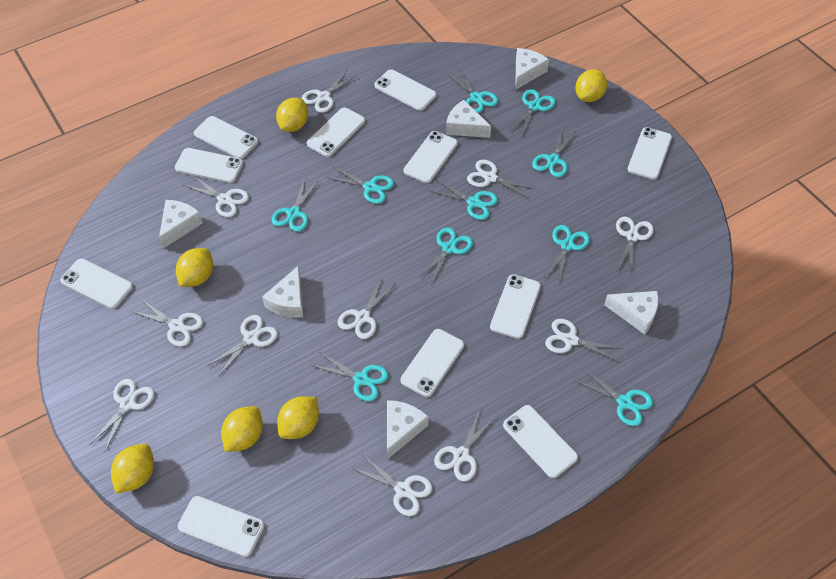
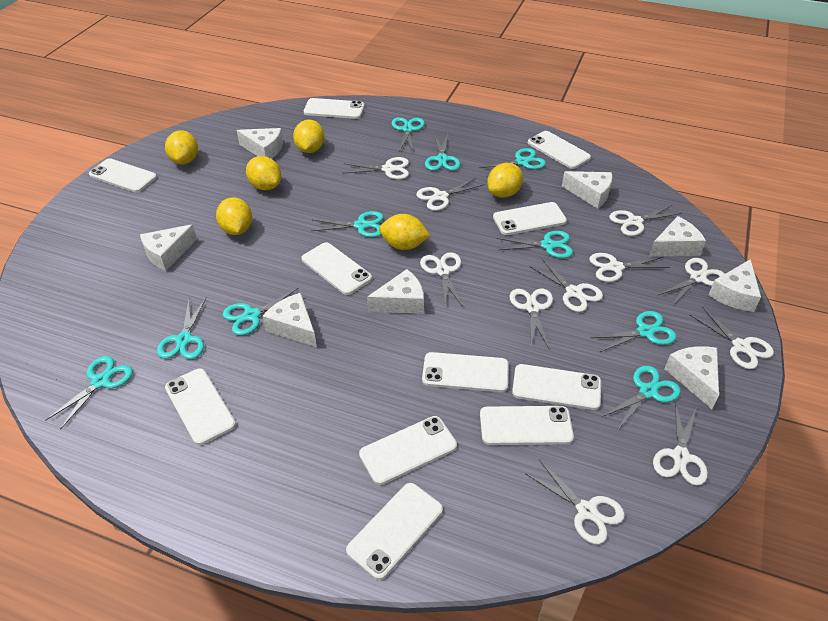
white cheese: [159,200,203,249] [262,266,303,318] [387,400,428,459] [446,100,491,138] [515,48,549,90] [604,291,659,334] = 6 -> [140,224,197,271] [237,128,283,159] [262,293,317,347] [367,269,424,314] [562,171,612,209] [649,216,706,257] [665,346,719,409] [708,259,761,312] = 8

